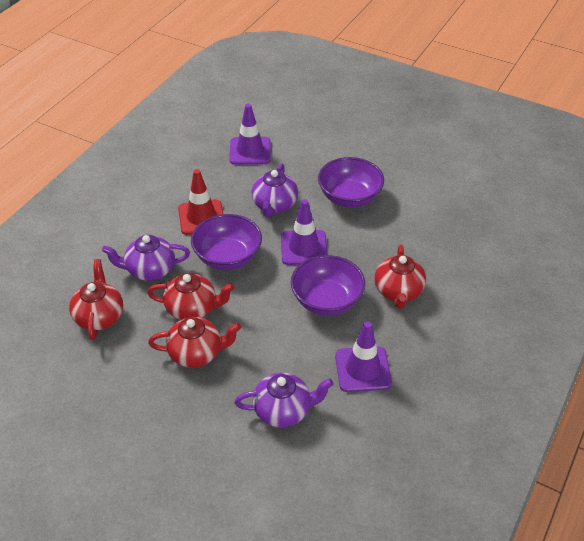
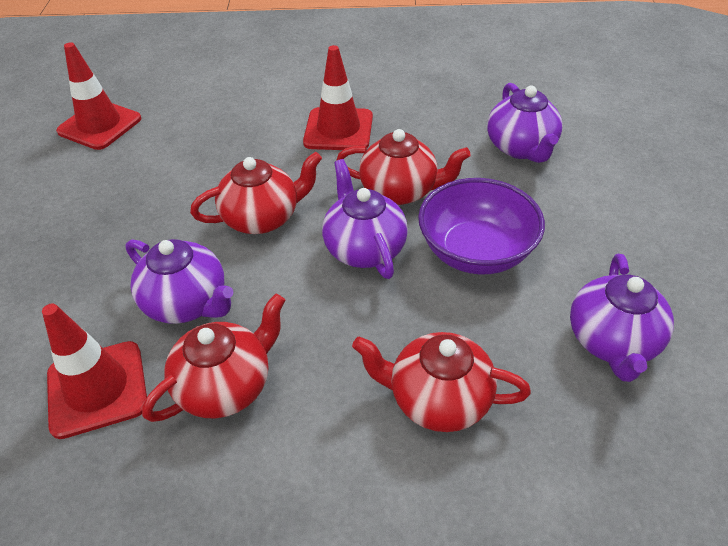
purple bowl: [191,214,262,270] [291,255,365,316] [318,157,384,207] = 3 -> [418,178,545,274] = 1
purple teapot: [102,235,190,281] [235,372,333,427] [252,163,298,218] = 3 -> [125,239,234,324] [322,159,408,279] [487,83,563,163] [570,254,674,382] = 4
purple traffic cone: [230,104,271,165] [281,199,328,265] [335,321,392,392] = 3 -> none = 0
red traffic cone: [178,169,223,235] = 1 -> [42,304,147,439] [56,42,141,150] [303,45,373,150] = 3

